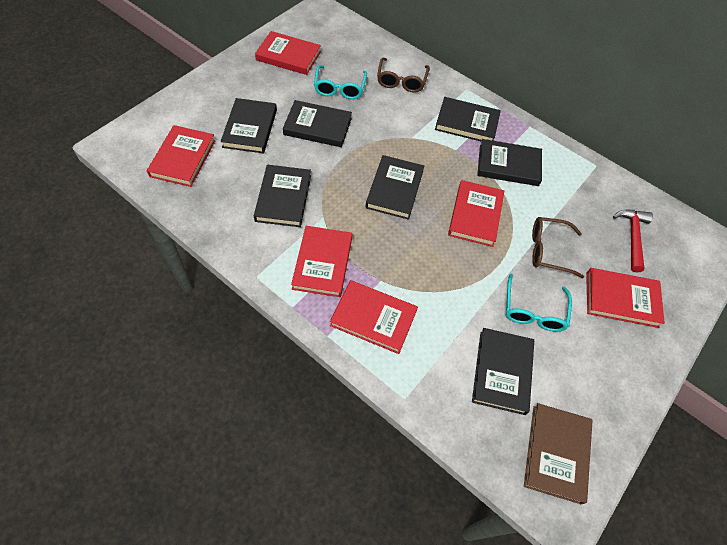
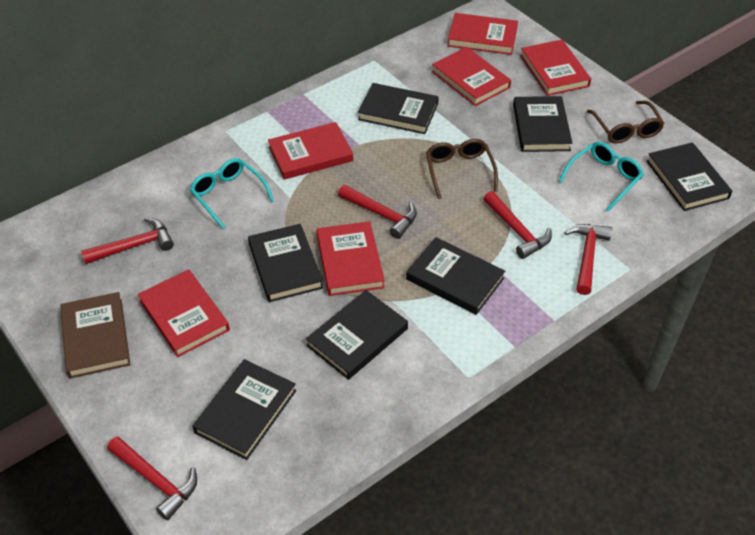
red hammer: [613,210,653,272] = 1 -> [81,217,174,264] [107,436,197,520] [338,185,417,239] [483,191,552,259] [564,224,612,295] = 5

